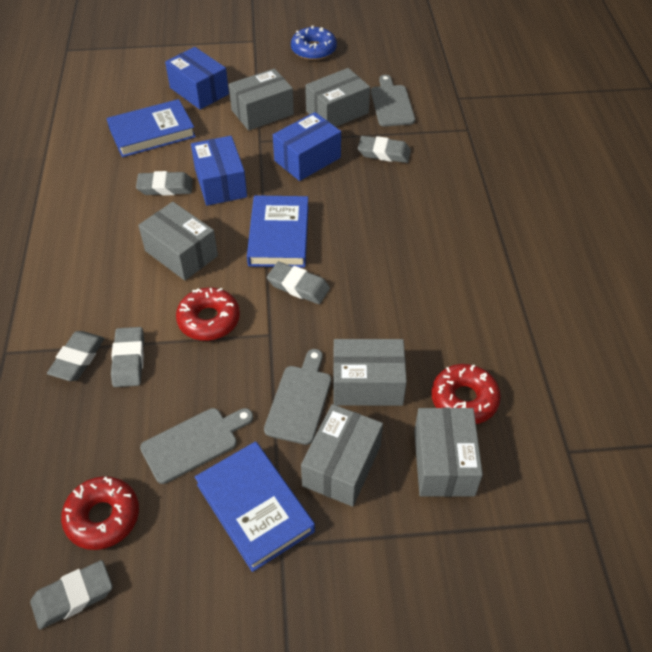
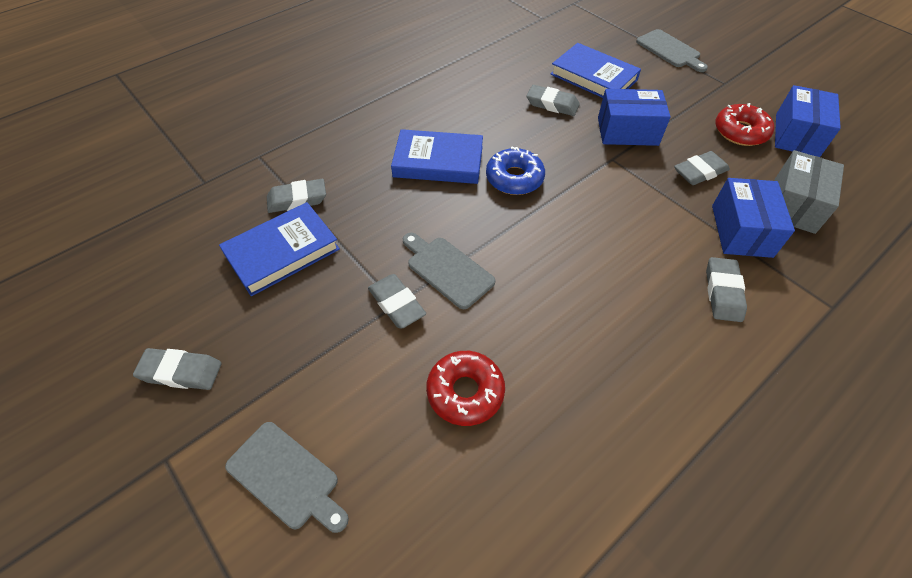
grey box: [138,202,218,280] [229,68,294,131] [301,404,383,507] [305,68,370,127] [333,339,407,406] [414,407,483,497] = 6 -> [774,150,844,234] = 1
red donut: [61,476,139,550] [176,287,240,341] [431,364,501,424] = 3 -> [426,351,505,426] [715,103,774,146] = 2

